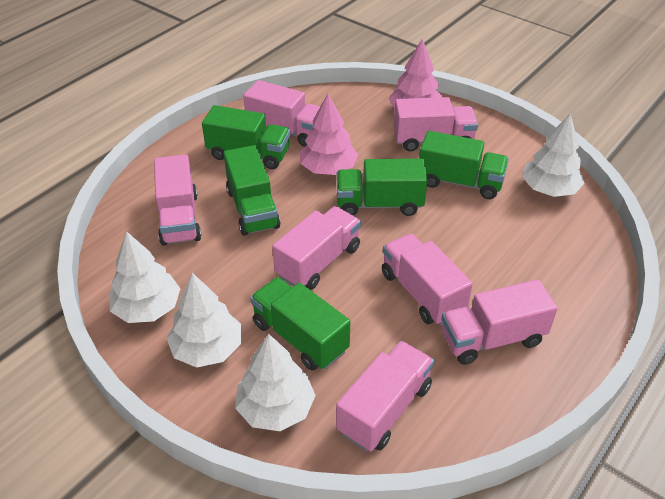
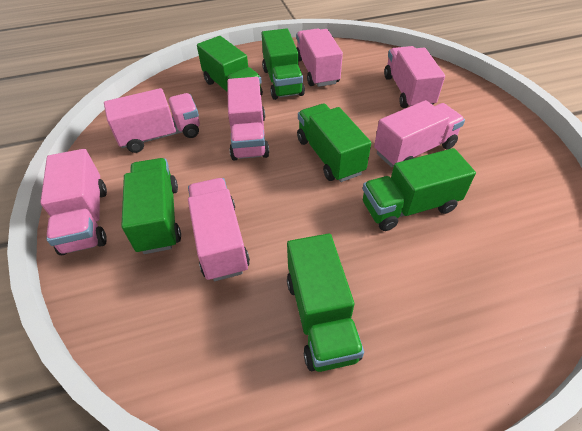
green truck: [202,105,290,169] [224,145,280,236] [250,277,350,371] [337,158,428,216] [419,131,509,199] = 5 -> [121,158,181,254] [197,36,263,96] [262,28,305,100] [287,233,364,372] [297,104,371,182] [363,148,476,231] = 6
pink tree: [300,94,358,175] [389,39,442,109] = 2 -> none = 0
white tree: [109,231,181,323] [167,273,241,368] [235,334,316,431] [522,113,585,197] = 4 -> none = 0

